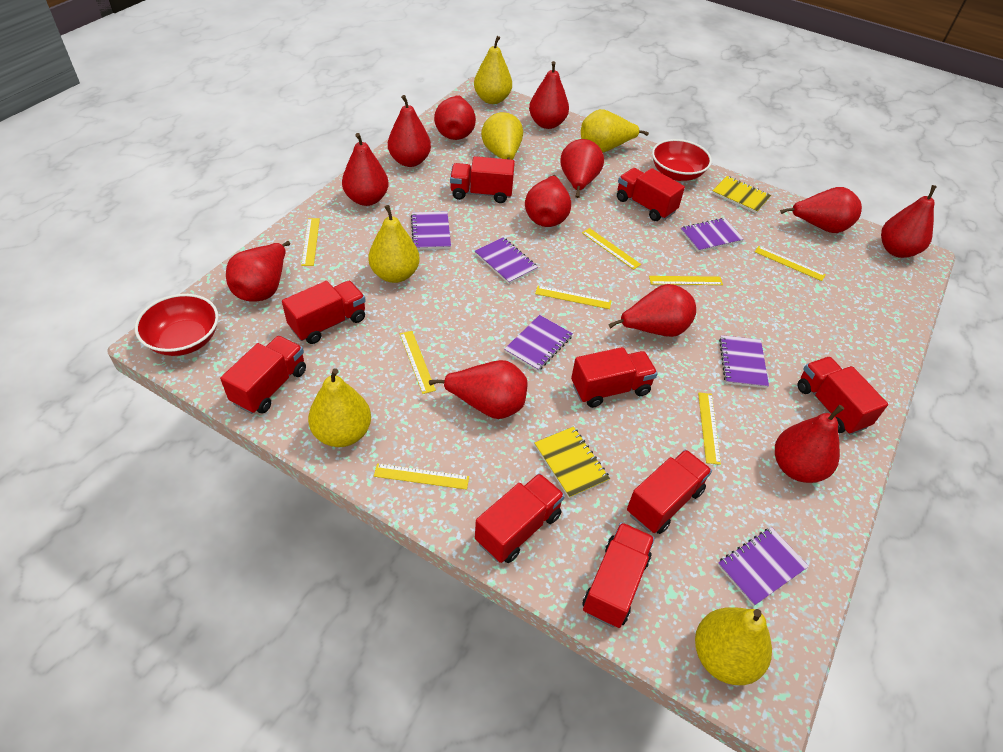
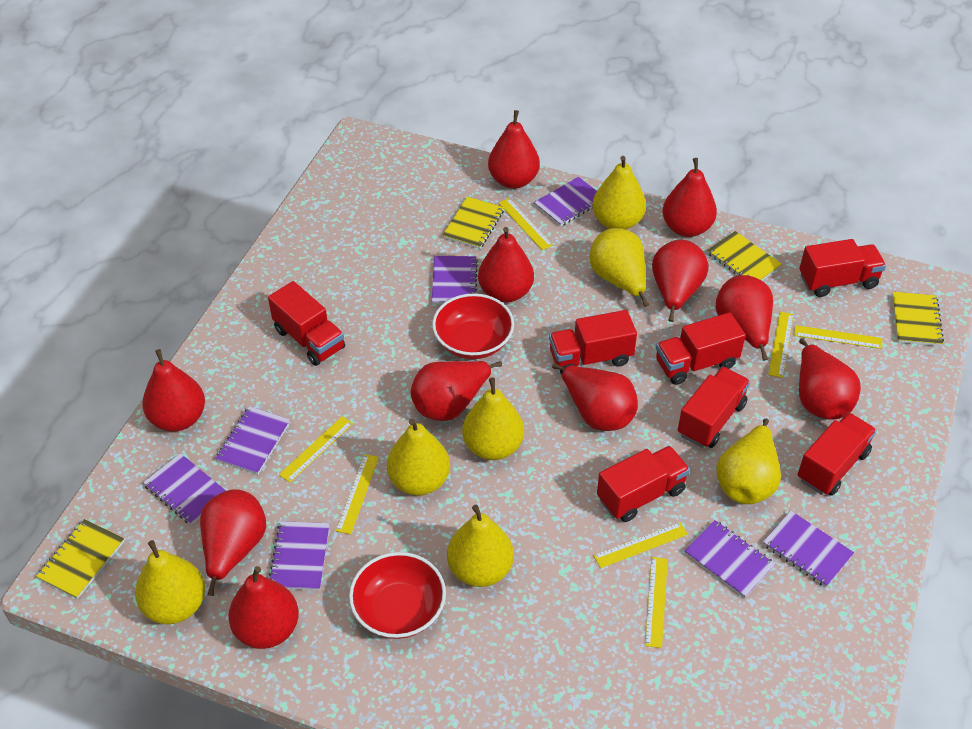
purple notebook: [411,211,451,250] [475,237,538,284] [504,315,573,371] [680,218,744,252] [718,527,809,606] [719,335,769,388] = 6 -> [143,453,226,525] [215,406,290,475] [269,521,330,590] [432,256,478,305] [534,177,597,227] [684,520,775,598] [763,511,854,587] = 7
red pear: [226,241,290,302] [342,133,389,206] [388,95,431,167] [429,360,528,419] [434,95,476,140] [525,175,571,227] [529,61,569,129] [560,139,604,198] [608,284,696,337] [775,405,844,483] [780,187,862,233] [881,185,937,258] = 12 -> [142,349,205,432] [200,489,266,596] [228,566,299,649] [411,361,502,421] [478,227,534,303] [488,110,540,189] [552,363,638,431] [652,240,709,322] [663,158,717,237] [716,275,773,361] [799,338,861,420] = 11
red truck: [220,336,306,414] [282,281,366,344] [450,156,515,203] [475,473,565,563] [571,347,658,408] [582,522,655,628] [617,168,685,221] [627,450,712,534] [798,357,888,435] = 9 -> [268,281,345,366] [549,310,637,374] [597,446,690,522] [656,312,746,385] [678,366,750,448] [797,412,877,496] [799,239,886,297] = 7
yellow notebook: [534,427,610,499] [712,176,771,213] = 2 -> [36,519,124,599] [443,196,504,249] [707,231,782,281] [892,292,944,346] = 4
yellow pear: [308,368,371,447] [368,205,420,283] [474,36,512,104] [481,112,523,160] [581,109,649,153] [695,607,772,685] = 6 -> [135,540,205,624] [387,419,450,496] [447,505,514,587] [462,377,524,460] [590,228,649,307] [593,156,646,230] [716,418,781,504] = 7
yellow ruler: [301,218,320,266] [374,463,469,490] [400,331,436,394] [535,286,611,309] [582,228,641,270] [649,276,723,285] [698,393,721,465] [755,246,826,281] = 8 -> [279,416,353,483] [336,454,379,534] [499,198,553,250] [593,522,688,568] [645,557,668,648] [768,312,794,378] [794,325,882,349] = 7

